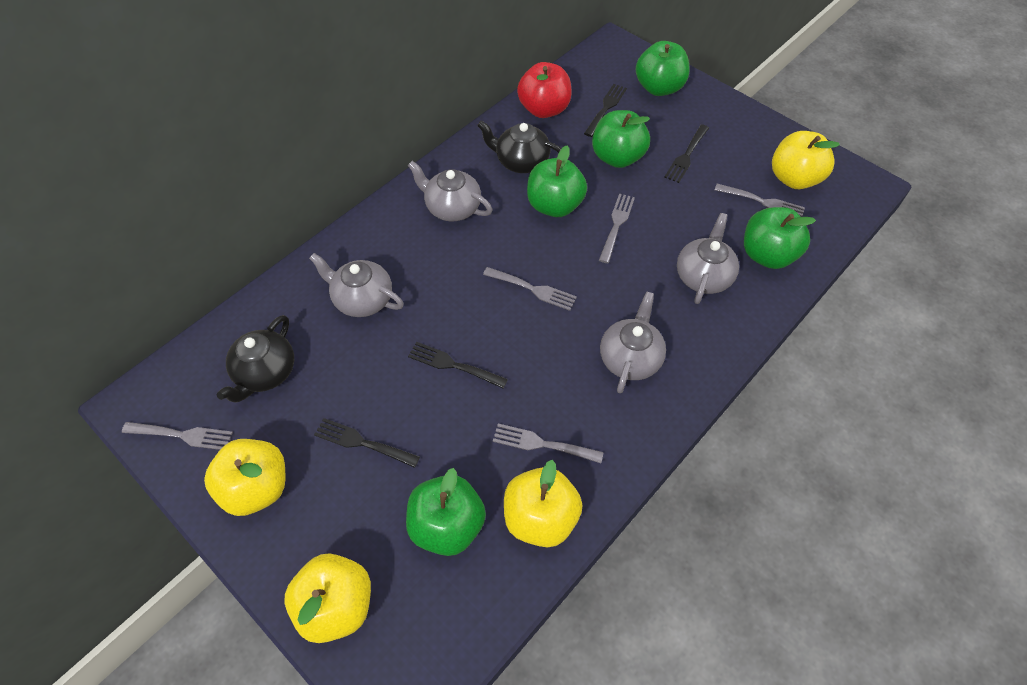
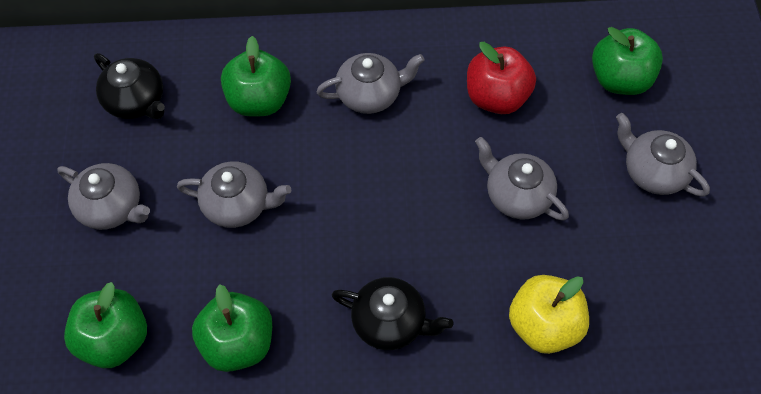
black fork: [314,418,420,468] [408,342,508,388] [584,84,627,137] [664,124,709,183] = 4 -> none = 0
green apple: [406,468,486,556] [527,146,587,217] [592,110,650,168] [636,41,690,96] [744,207,816,269] = 5 -> [64,282,147,368] [192,285,272,372] [221,36,291,117] [592,27,663,95] = 4
grey fork: [122,422,233,450] [483,267,577,311] [493,423,604,463] [599,194,635,263] [715,184,805,217] = 5 -> none = 0
grey teapot: [309,253,404,317] [408,161,492,221] [600,291,666,393] [677,213,739,304] = 4 -> [57,163,150,230] [177,161,291,228] [316,53,425,114] [475,137,569,221] [616,113,710,197] = 5
yellow apple: [204,439,285,516] [285,553,371,643] [504,460,582,547] [772,131,840,189] = 4 -> [509,275,589,354] = 1

